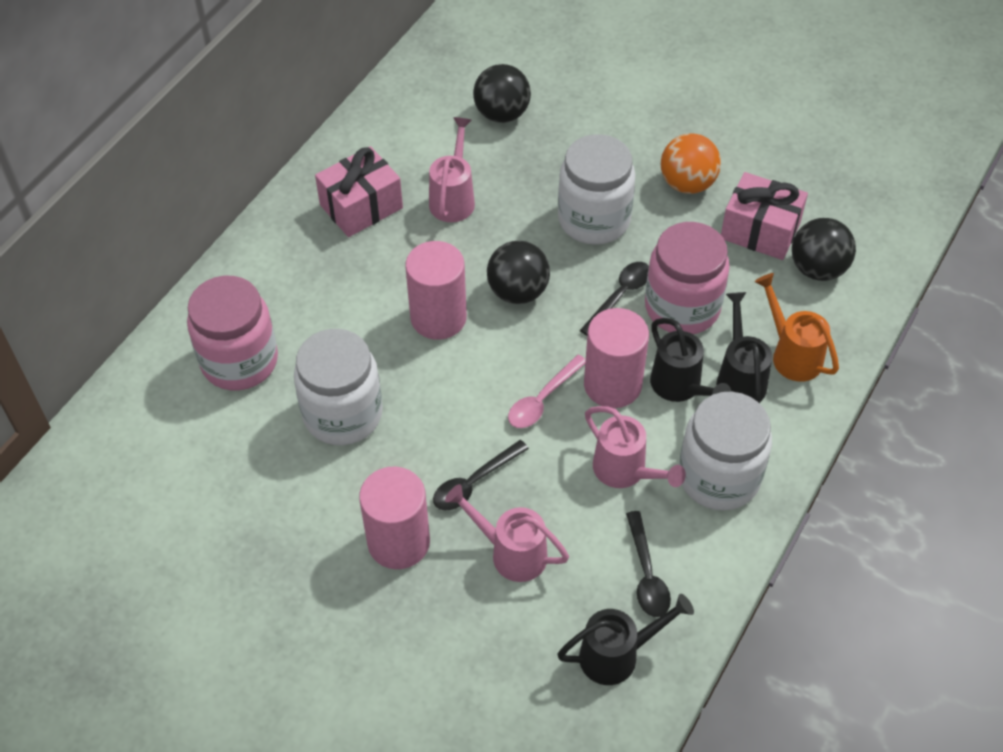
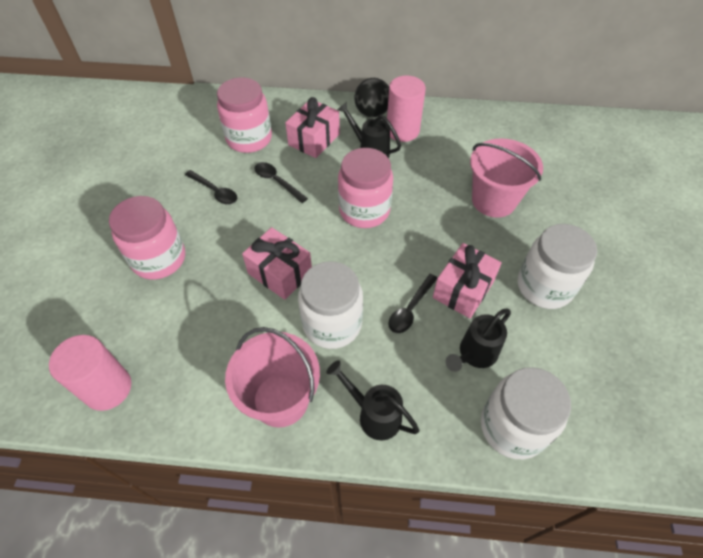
black ball: [473,64,531,123] [487,241,550,304] [792,218,856,281] = 3 -> [354,78,389,117] = 1
orange ball: [661,133,721,194] = 1 -> none = 0
orange watering can: [755,273,839,382] = 1 -> none = 0
pink bucket: none = 0 -> [225,327,320,428] [470,138,543,218] = 2
pink cylinder: [359,466,430,569] [405,241,467,340] [584,308,649,408] = 3 -> [49,335,131,411] [387,75,426,142] = 2
pink gift: [315,146,403,237] [721,172,808,260] = 2 -> [242,227,312,300] [285,97,340,158] [433,243,502,318] = 3
pink jar: [187,276,278,390] [645,222,730,334] = 2 -> [109,196,185,280] [217,77,272,153] [338,148,393,228] = 3
pink spoon: [508,355,586,428] = 1 -> none = 0
pink watering can: [429,117,475,222] [445,484,569,582] [585,406,686,488] = 3 -> none = 0

